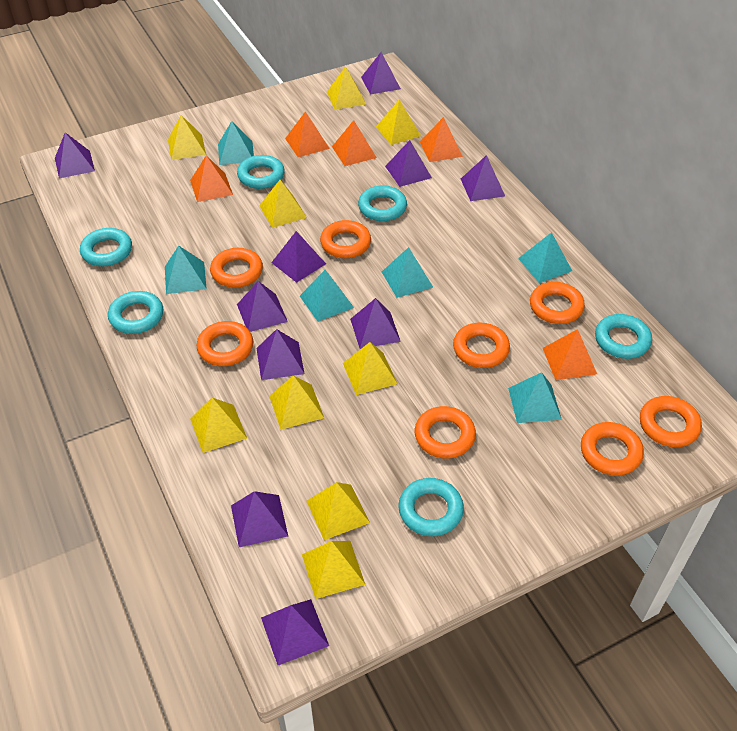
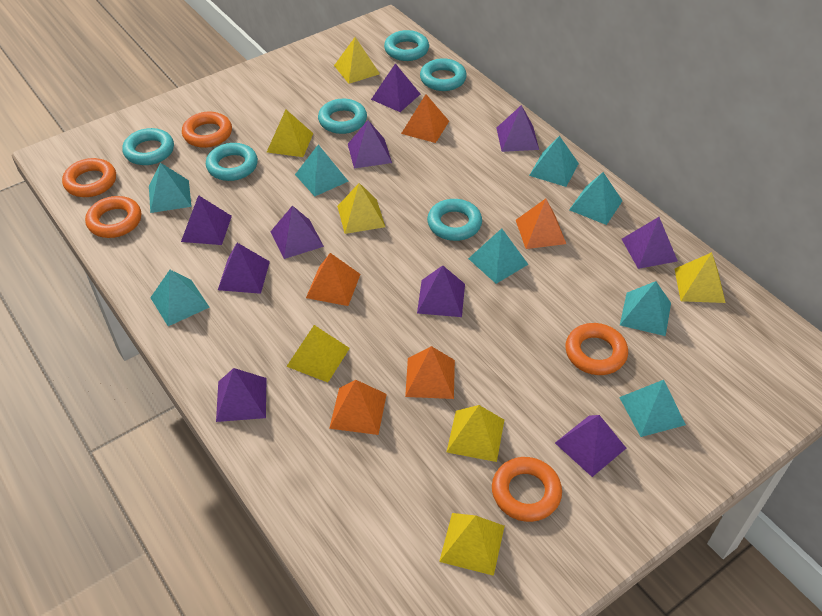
orange ring: [197,321,253,366] [210,248,263,288] [320,220,371,258] [415,406,476,459] [453,323,510,368] [530,282,585,324] [581,422,644,476] [640,396,702,447] = 8 -> [62,158,116,197] [85,196,141,238] [182,111,232,148] [492,457,562,522] [565,323,628,375] = 5
turquoise pyramid: [165,245,207,294] [218,121,254,165] [300,270,354,322] [382,247,433,298] [508,372,562,423] [518,232,572,283] = 6 -> [149,163,192,213] [150,270,210,326] [295,144,349,196] [468,228,529,284] [529,136,579,187] [569,172,622,225] [619,380,686,437] [620,281,671,336] = 8
yellow pyramid: [168,115,206,160] [190,397,247,453] [259,180,307,228] [269,375,324,430] [302,541,365,599] [306,482,370,540] [327,66,366,110] [343,342,398,395] [376,100,421,145] = 9 -> [267,110,313,157] [286,325,350,382] [334,37,380,84] [337,183,385,234] [439,513,505,576] [447,405,504,462] [675,252,726,303] = 7

